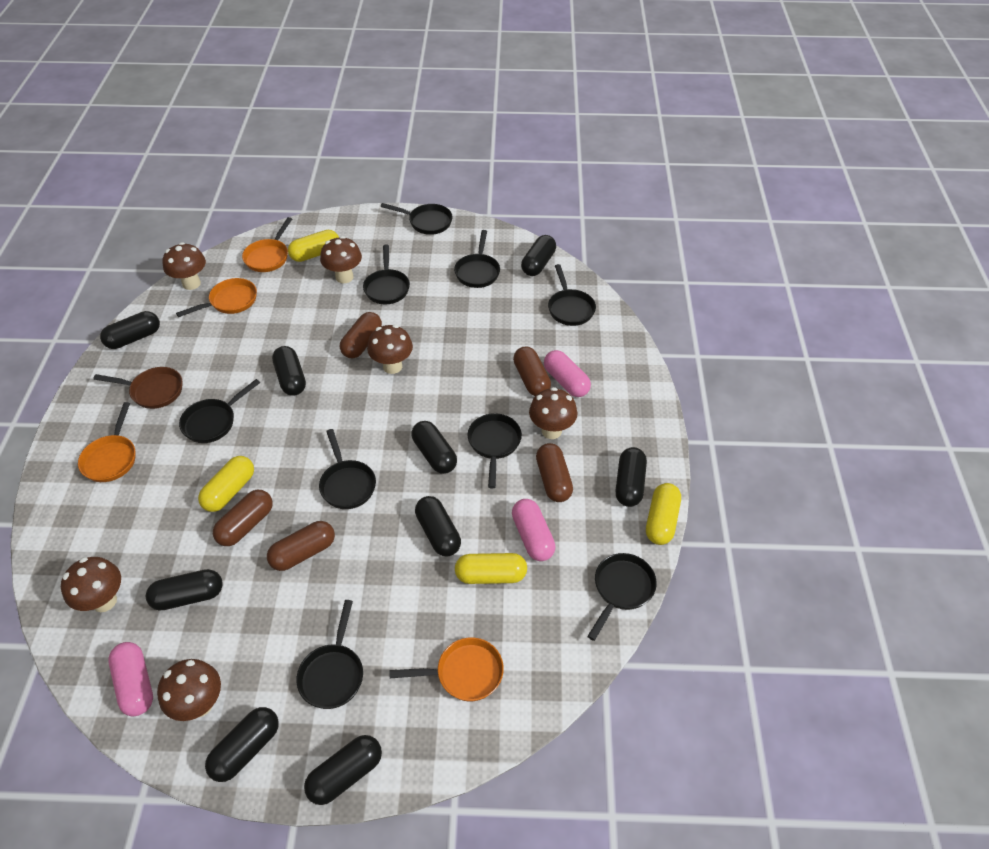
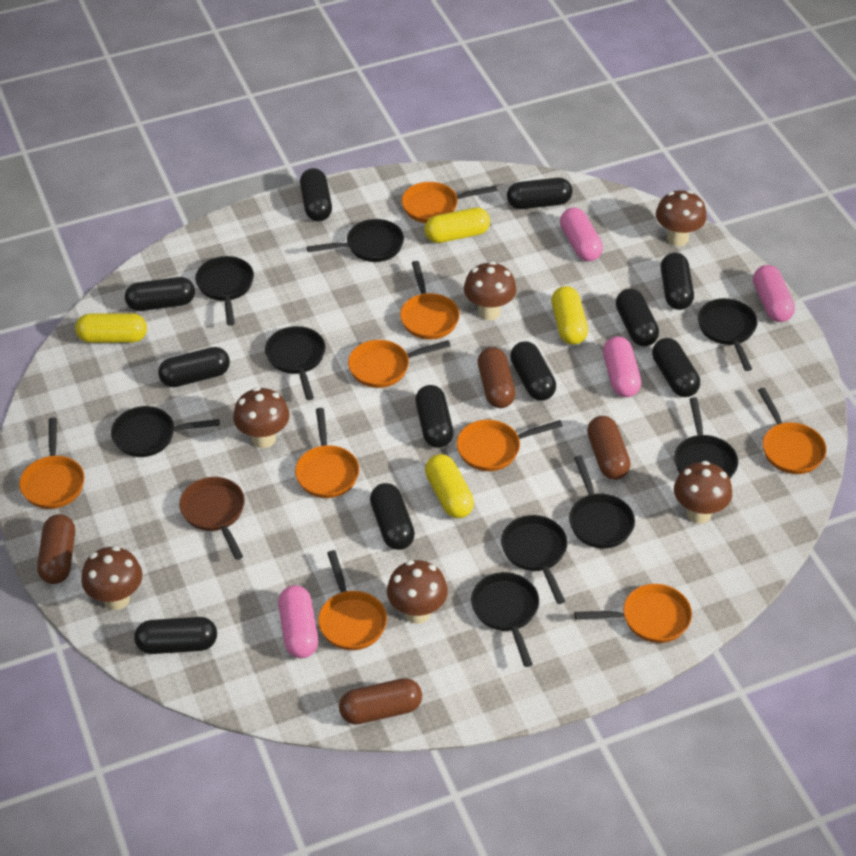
black capsule: [100,311,160,349] [146,569,223,610] [205,707,279,782] [272,346,306,396] [304,735,382,805] [411,421,457,474] [415,496,461,557] [521,235,556,276] [615,447,647,507] = 9 -> [125,277,195,311] [134,617,217,654] [158,347,230,387] [300,168,332,221] [370,483,415,550] [415,385,454,448] [507,178,572,209] [510,341,556,401] [616,289,659,346] [652,338,700,397] [661,253,694,310] = 11
brown capsule: [213,490,273,546] [267,521,335,571] [340,312,382,358] [513,346,551,396] [536,443,573,502] = 5 -> [37,514,75,584] [339,678,422,725] [478,347,516,408] [587,416,631,480] = 4
orange pan: [78,402,135,482] [176,278,257,317] [242,217,292,272] [389,637,504,701] = 4 -> [19,418,85,509] [295,408,359,498] [318,550,387,650] [348,340,451,388] [400,261,460,340] [402,182,497,223] [457,420,563,471] [574,584,692,643] [758,388,827,474] = 9
pink capsule: [108,642,153,717] [512,499,556,561] [544,350,591,397] = 3 -> [278,585,318,658] [560,207,603,261] [603,337,641,397] [753,265,795,322] = 4

